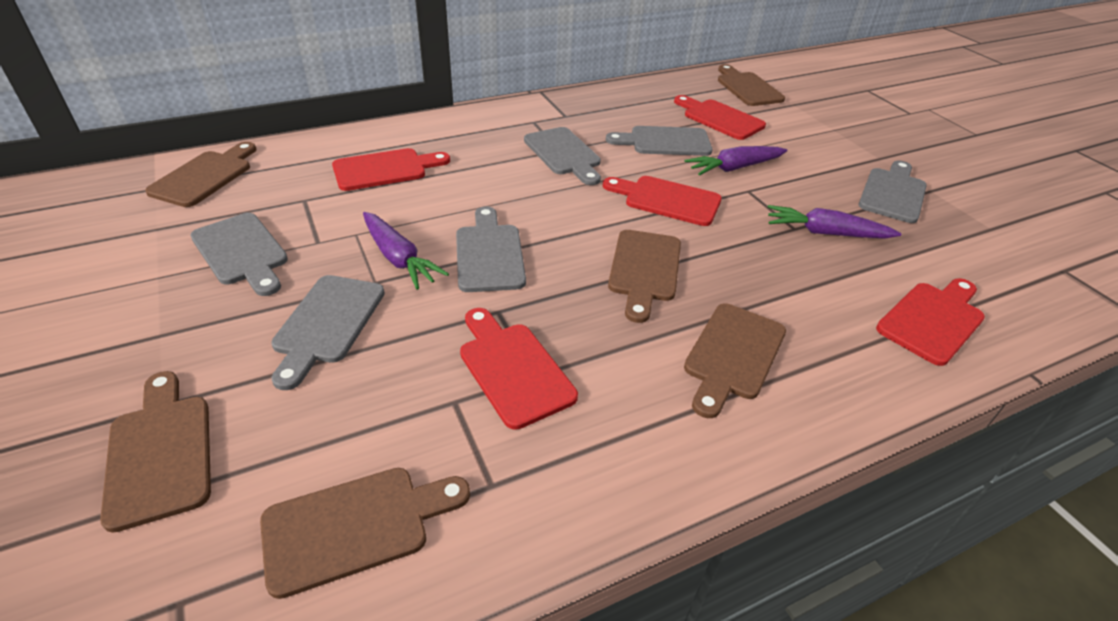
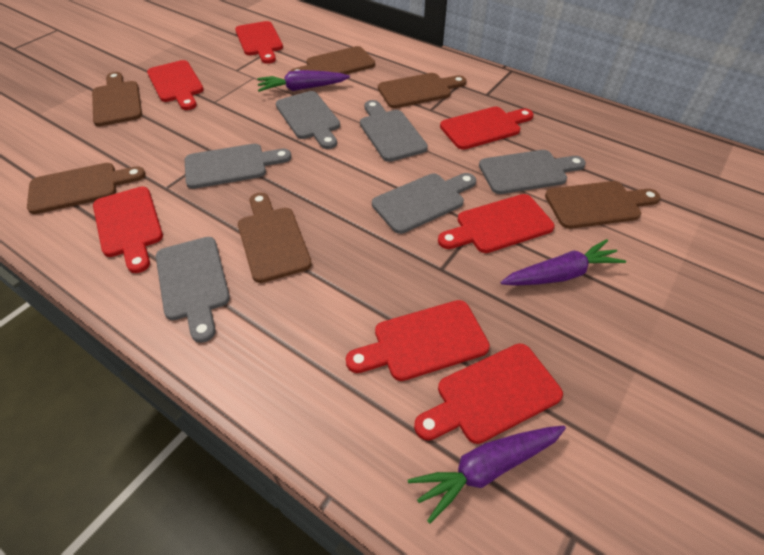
red cutting board: [332,148,450,191] [460,308,578,430] [603,176,722,226] [674,95,766,140] [876,278,985,366] = 5 -> [93,187,163,273] [147,60,204,110] [235,21,283,64] [346,300,490,381] [414,343,563,444] [438,194,555,253] [440,107,534,150] = 7

